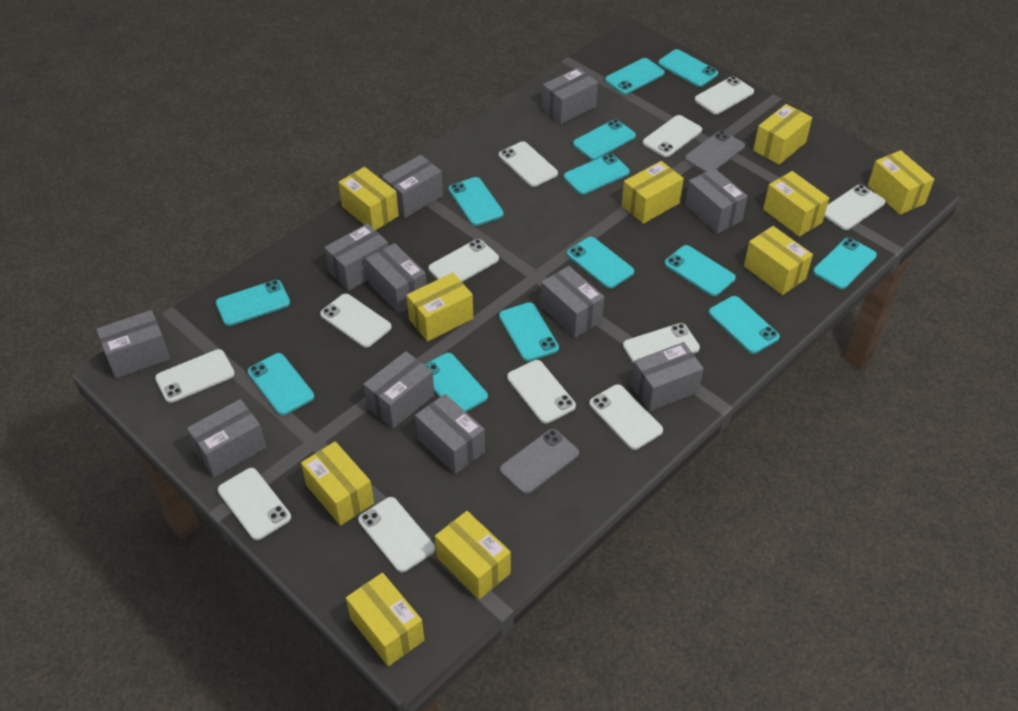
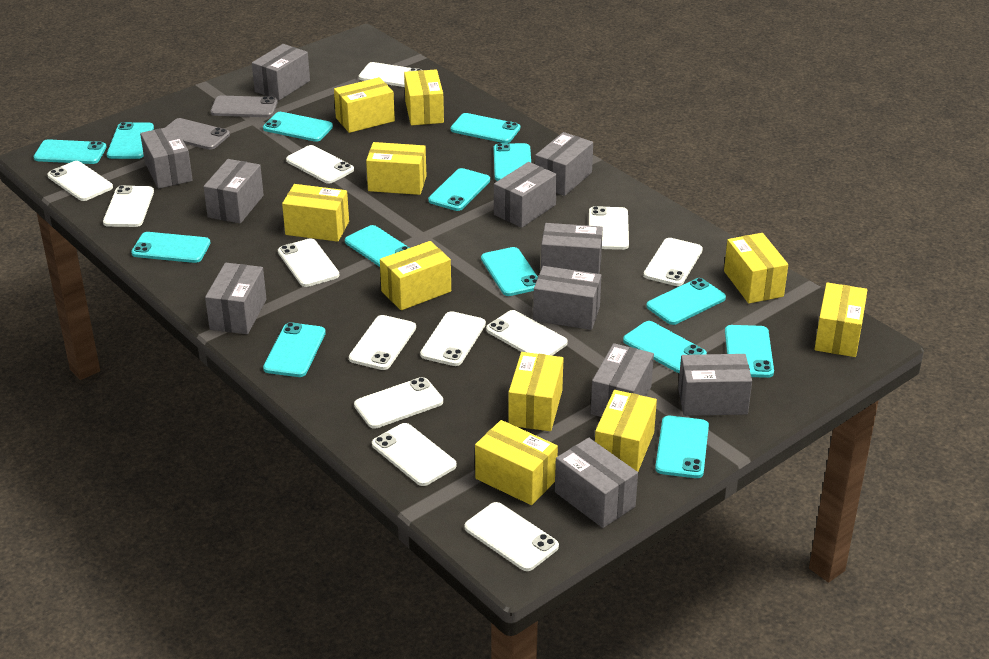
turquoise phone: [216,280,290,326] [247,353,314,415] [424,353,488,412] [449,177,504,226] [499,302,559,361] [564,154,630,195] [567,237,634,289] [573,119,636,160] [605,58,665,94] [658,49,718,87] [665,245,736,296] [709,296,780,354] [813,238,877,289] = 13 -> [34,139,106,164] [107,122,154,159] [131,232,211,263] [263,112,333,142] [263,322,326,377] [345,225,409,267] [428,168,490,211] [451,113,520,143] [481,247,538,296] [494,143,531,181] [623,321,707,373] [646,278,726,325] [655,416,709,478] [725,325,774,378] = 14
white phone: [155,349,235,403] [218,468,291,540] [320,294,392,348] [358,497,435,572] [429,239,499,282] [499,141,558,187] [507,360,576,424] [589,384,663,450] [623,323,700,364] [643,115,702,157] [695,76,754,114] [824,184,885,230] = 12 -> [47,161,113,201] [103,185,154,227] [278,239,339,287] [286,145,354,184] [349,315,416,370] [354,377,443,429] [359,62,422,87] [372,423,457,486] [420,311,486,366] [464,502,559,571] [486,310,568,356] [589,206,629,250] [644,238,703,286] = 13

